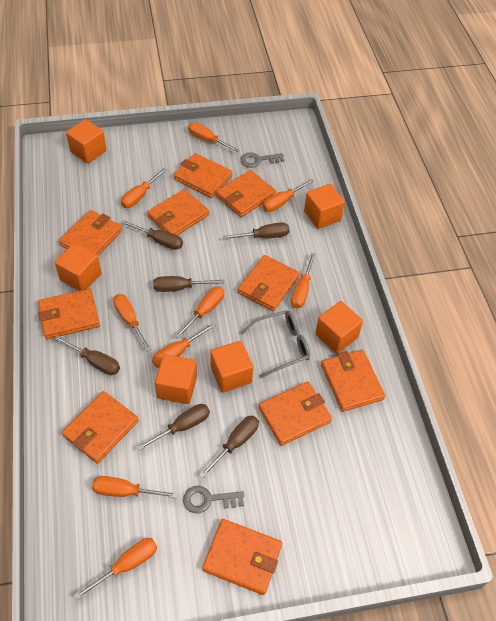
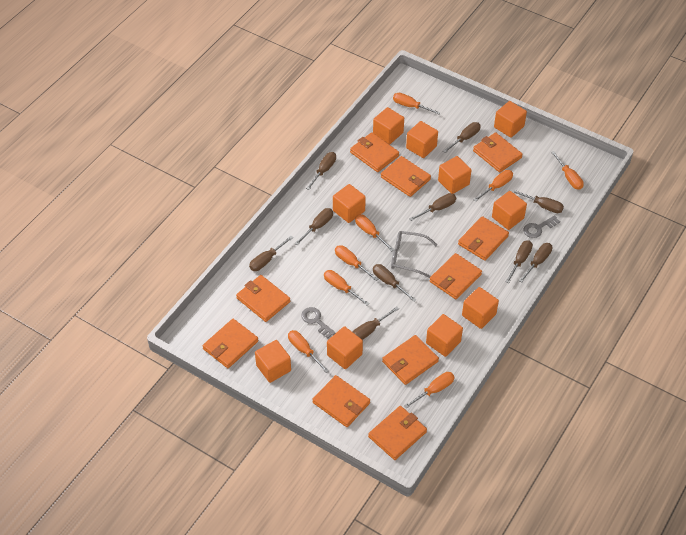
brown screwdriver: [54,335,120,375] [122,220,183,250] [137,404,210,451] [153,276,224,292] [199,416,259,478] [223,222,290,240] = 6 -> [249,236,293,271] [294,208,333,245] [306,152,336,190] [353,306,399,340] [373,264,416,302] [409,193,456,221] [443,122,481,153] [505,240,533,283] [512,189,564,213] [519,243,552,283] = 10
orange cube: [55,243,102,291] [66,119,107,164] [155,354,197,404] [210,341,253,393] [304,184,345,229] [315,301,363,354] = 6 -> [255,340,291,383] [327,326,363,369] [333,184,366,223] [373,107,404,144] [406,121,438,158] [426,314,463,357] [438,156,471,194] [462,287,499,329] [492,191,527,230] [494,101,527,138] = 10
orange screwdriver: [74,538,157,600] [92,476,178,498] [113,294,151,351] [121,168,167,208] [152,323,216,368] [175,286,224,339] [188,122,239,152] [262,179,314,212] [291,253,316,308] = 9 -> [288,330,329,373] [324,270,370,305] [335,245,378,281] [355,214,394,251] [393,93,441,114] [404,372,455,409] [473,170,513,202] [551,151,584,190] = 8

